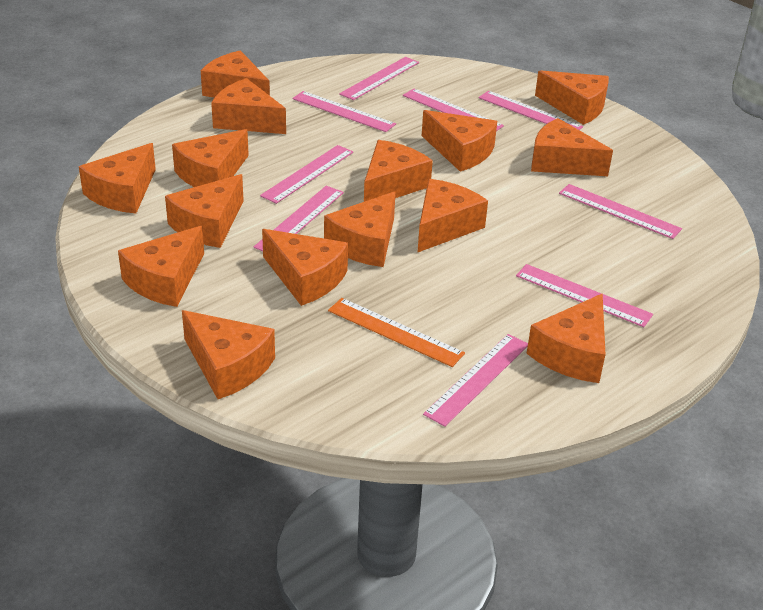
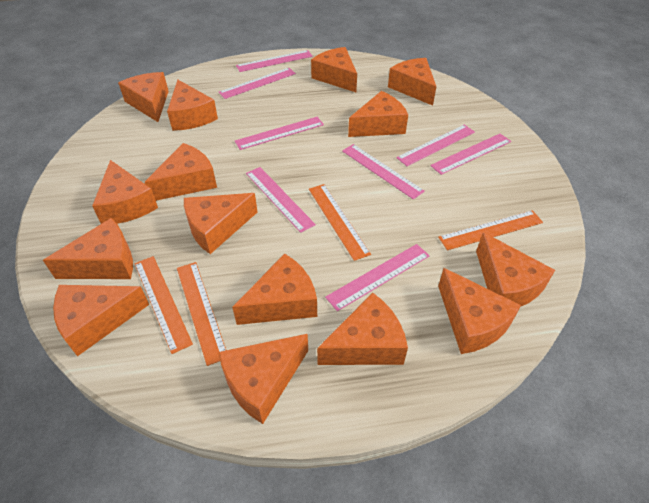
orange ruler: [328,298,465,367] = 1 -> [135,256,193,354] [177,262,226,366] [309,184,371,261] [438,210,543,250] = 4
pink ruler: [254,186,344,251] [260,145,353,204] [292,91,396,132] [339,57,419,100] [403,89,504,131] [423,334,528,427] [479,91,583,130] [516,264,653,327] [559,184,682,239] = 9 -> [218,68,296,99] [235,117,324,150] [236,50,313,72] [246,167,316,233] [325,244,430,311] [342,144,425,199] [396,125,475,166] [430,134,511,175] = 8

